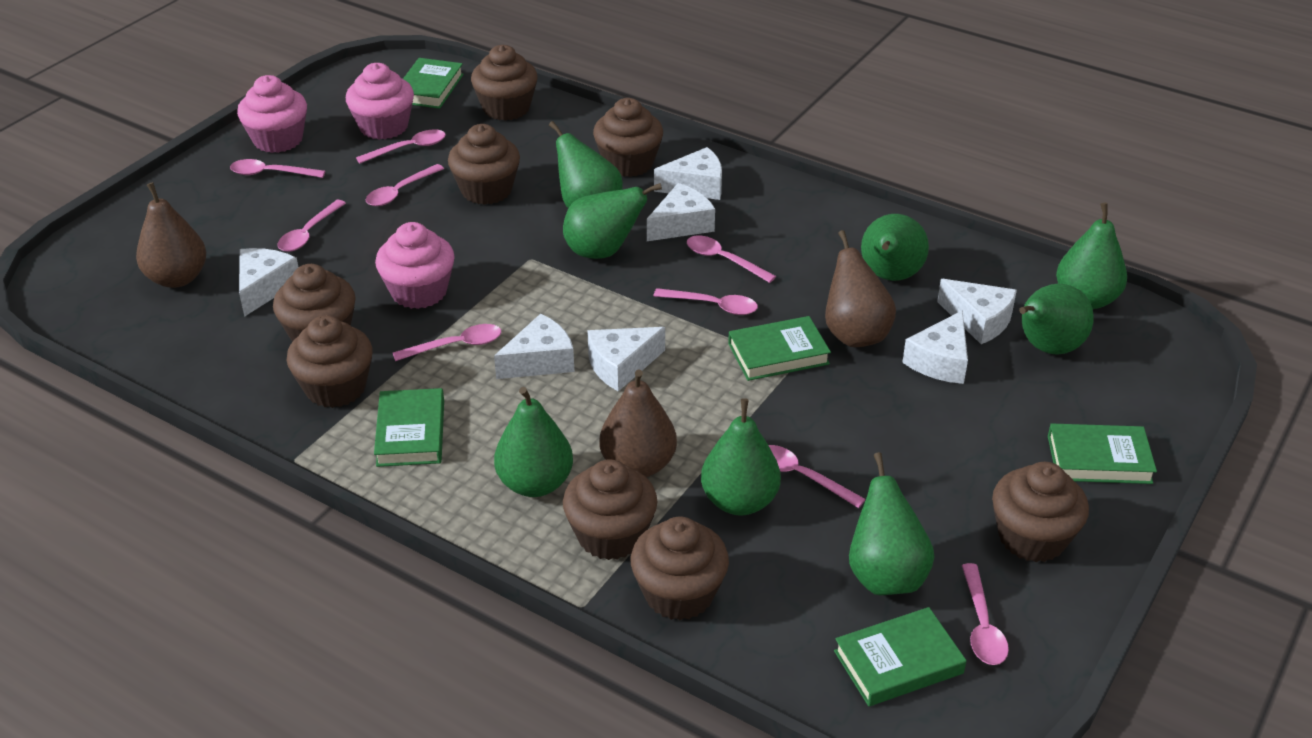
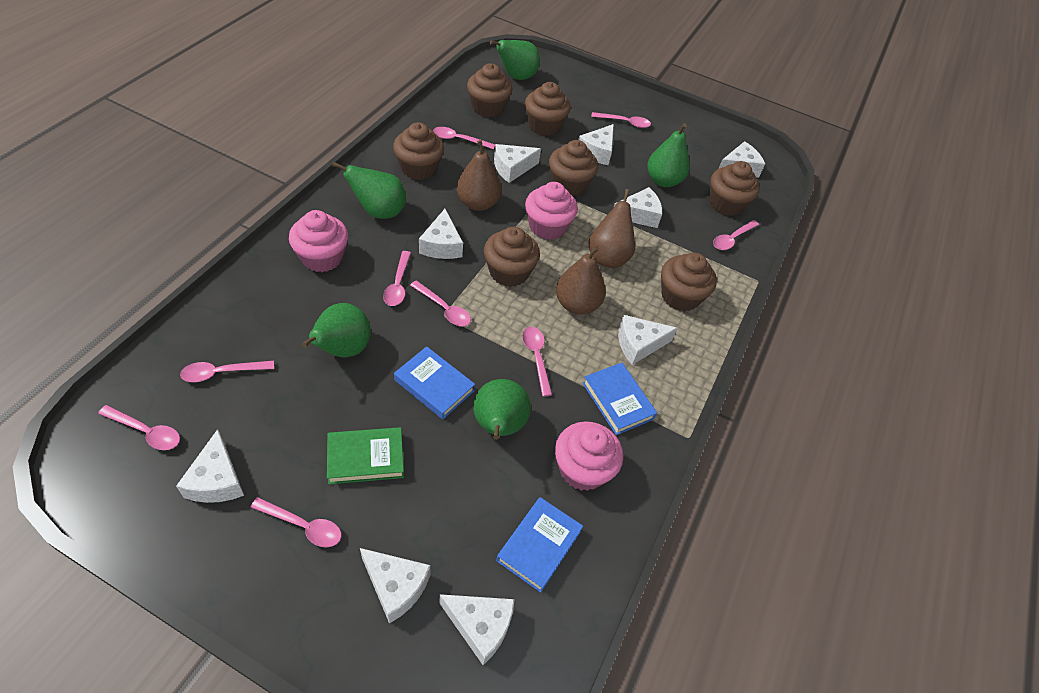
blue book: none = 0 -> [394,346,475,419] [496,497,583,593] [582,363,657,435] = 3
brown cupcake: [273,264,356,342] [287,315,373,408] [448,124,520,205] [471,45,538,121] [563,459,657,560] [593,98,663,177] [631,517,729,620] [992,462,1089,562] = 8 -> [393,122,444,180] [467,63,513,117] [484,227,540,287] [525,82,571,136] [549,140,598,196] [661,253,717,311] [710,161,760,216] = 7
green book: [374,388,444,467] [403,58,464,109] [728,316,831,381] [834,607,967,706] [1048,424,1157,484] = 5 -> [327,427,404,484] = 1
green pear: [494,387,573,497] [549,121,623,208] [563,183,662,259] [701,398,781,515] [849,452,935,595] [861,214,929,281] [1019,284,1094,355] [1056,203,1127,309] = 8 -> [302,303,371,357] [332,162,406,219] [473,379,531,440] [490,40,540,80] [647,123,690,187] = 5
white cheese: [239,248,299,317] [494,314,574,379] [587,327,665,391] [647,183,715,241] [654,147,722,200] [902,310,968,384] [937,279,1017,344] = 7 -> [176,429,244,503] [360,548,431,623] [419,209,463,259] [439,594,515,665] [494,144,541,183] [578,124,614,165] [614,187,662,228] [618,315,678,365] [718,141,765,178] = 9

